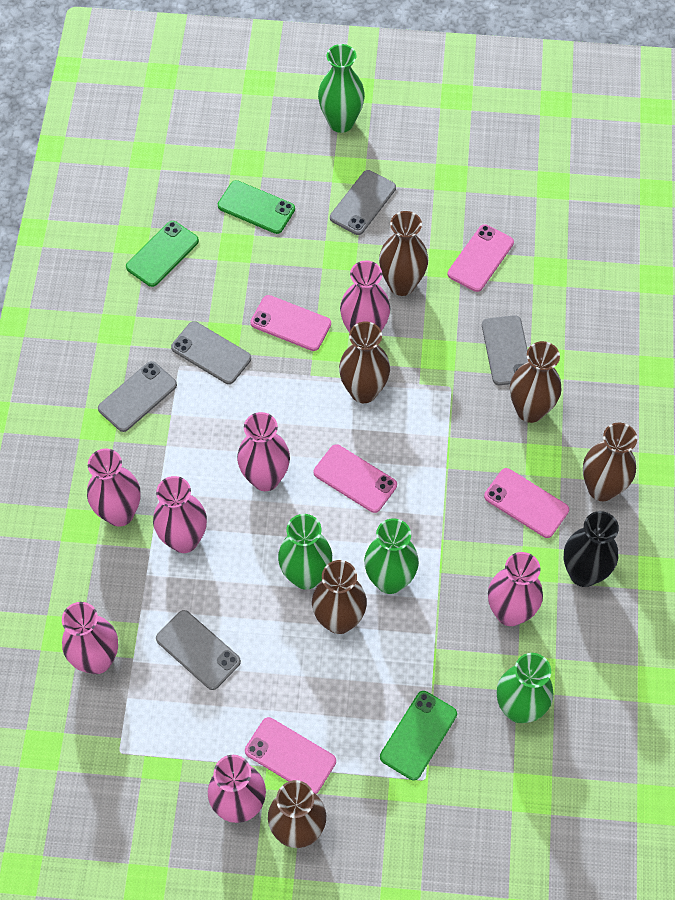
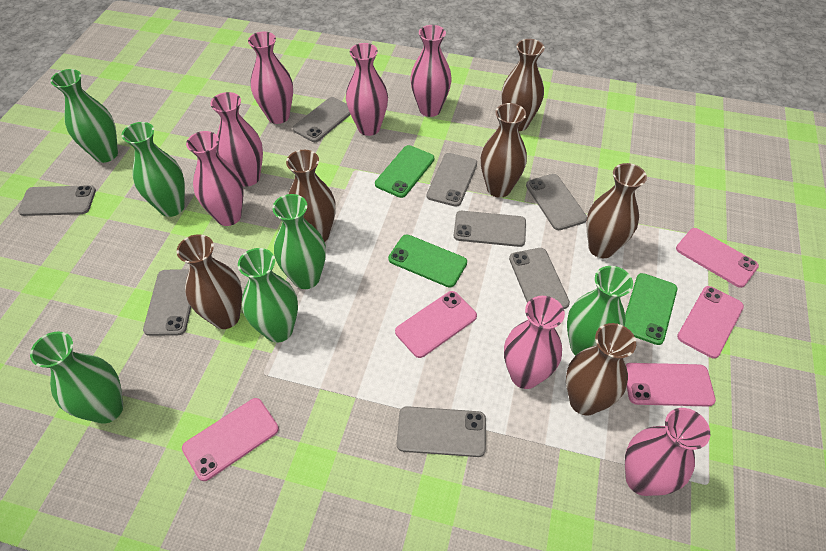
black vase: [564,511,619,587] = 1 -> none = 0
green vase: [278,514,332,590] [318,44,365,133] [364,518,419,594] [497,653,553,723] = 4 -> [30,332,123,424] [51,69,118,163] [122,122,185,217] [238,248,298,343] [272,194,326,289] [567,266,633,356] = 6
grey phone: [98,361,177,432] [156,610,241,690] [171,321,251,384] [330,170,396,235] [482,315,529,385] = 5 -> [18,185,96,216] [143,269,191,336] [293,97,351,142] [397,406,486,457] [426,153,477,207] [454,211,526,247] [509,248,570,309] [526,174,587,230] = 8

